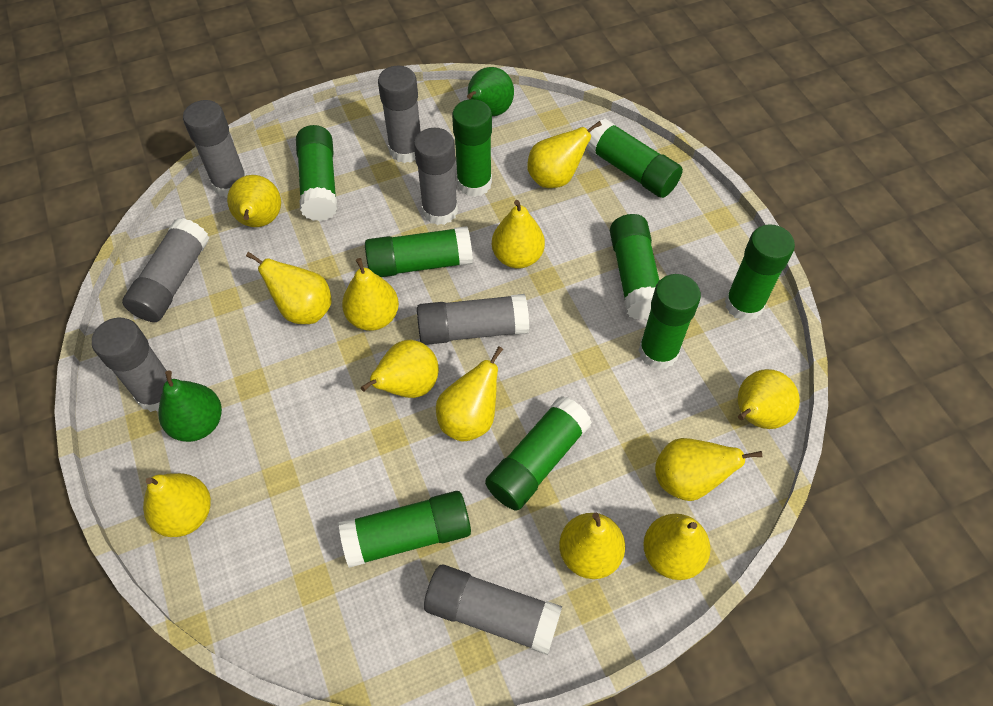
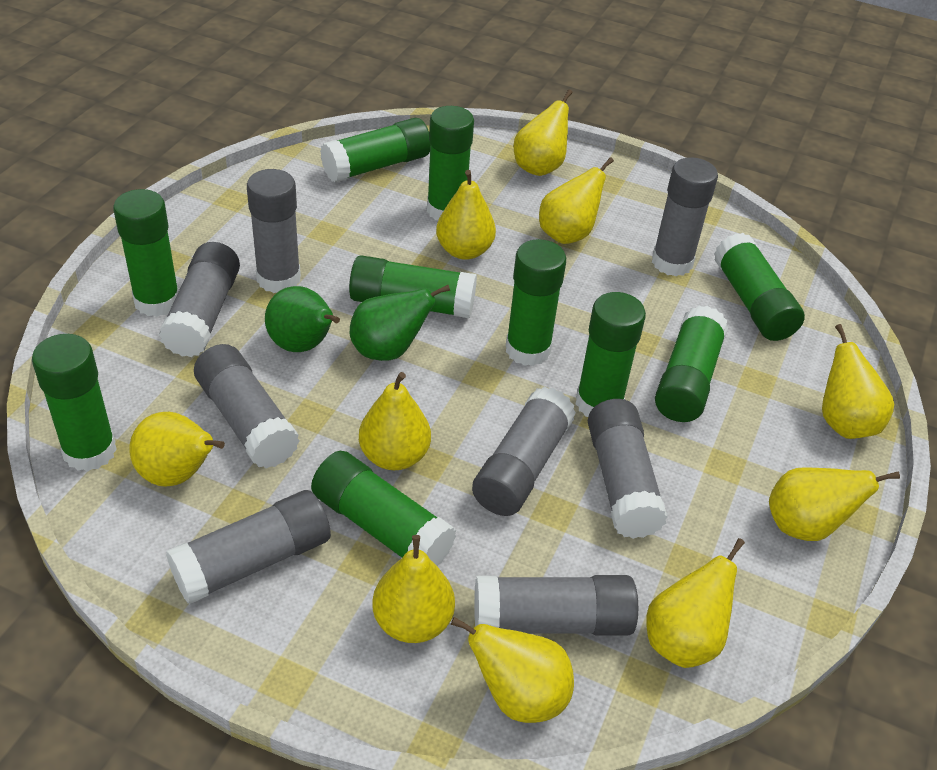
green glue stick: [296,125,338,221] [339,491,471,568] [365,226,473,277] [452,99,492,197] [485,396,592,510] [586,119,683,198] [610,214,659,320] [638,274,701,370] [725,224,795,321] = 9 -> [32,334,117,471] [113,189,179,317] [311,451,456,566] [320,118,430,182] [349,255,477,318] [427,106,474,220] [506,239,566,366] [576,292,646,417] [655,306,728,422] [714,233,805,341] = 10
grey glue stick: [92,318,174,412] [122,218,209,322] [183,100,246,198] [378,66,421,163] [414,128,458,225] [417,294,529,345] [424,564,562,655] = 7 -> [159,242,240,357] [166,490,331,604] [194,344,300,468] [247,169,301,293] [472,387,576,516] [474,575,638,636] [588,399,668,539] [652,157,718,276] = 8
yellow pear: [143,473,211,537] [227,175,281,227] [246,252,331,324] [342,258,399,331] [361,340,439,398] [436,346,503,442] [492,200,545,269] [527,121,602,188] [559,513,625,579] [643,514,711,580] [655,438,762,501] [738,369,800,429] = 12 -> [129,412,225,487] [359,372,431,470] [372,535,455,643] [436,170,496,260] [451,617,574,723] [513,90,572,176] [539,157,614,244] [646,538,745,668] [769,467,900,541] [822,324,894,439] = 10

